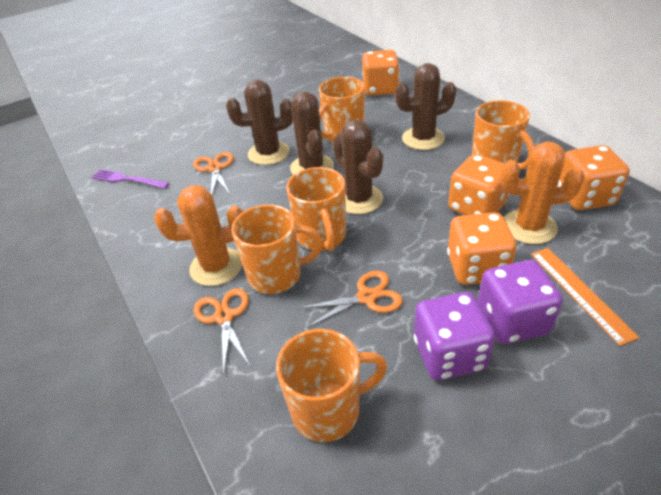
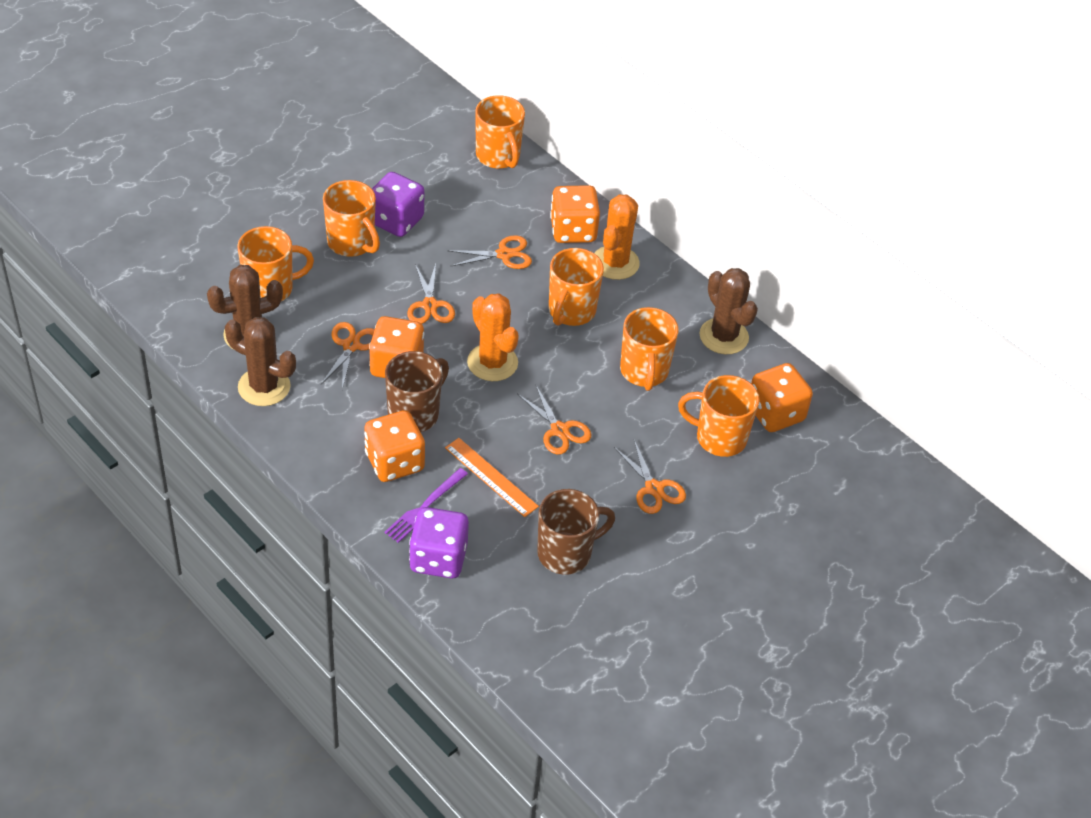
brown cactus: [226,80,293,165] [290,91,334,175] [333,119,383,214] [395,63,456,150] = 4 -> [207,265,283,350] [225,317,296,406] [699,268,758,354] = 3
brown mug: none = 0 -> [385,351,449,432] [537,489,615,575] = 2
orange mug: [231,204,323,294] [276,329,387,442] [286,167,346,251] [319,77,365,142] [472,100,535,169] = 5 -> [237,226,314,301] [323,180,380,257] [475,95,525,169] [549,248,604,326] [620,307,679,391] [678,375,760,457] = 6
orange scissors: [193,152,234,195] [194,288,251,376] [298,271,403,328] = 3 -> [321,322,375,389] [407,264,455,324] [447,235,532,269] [517,385,591,455] [614,440,686,514] = 5

